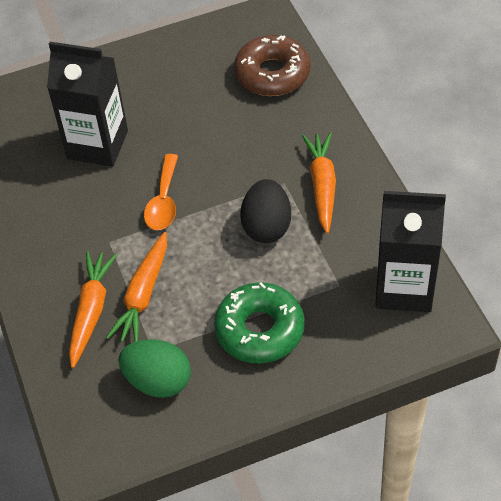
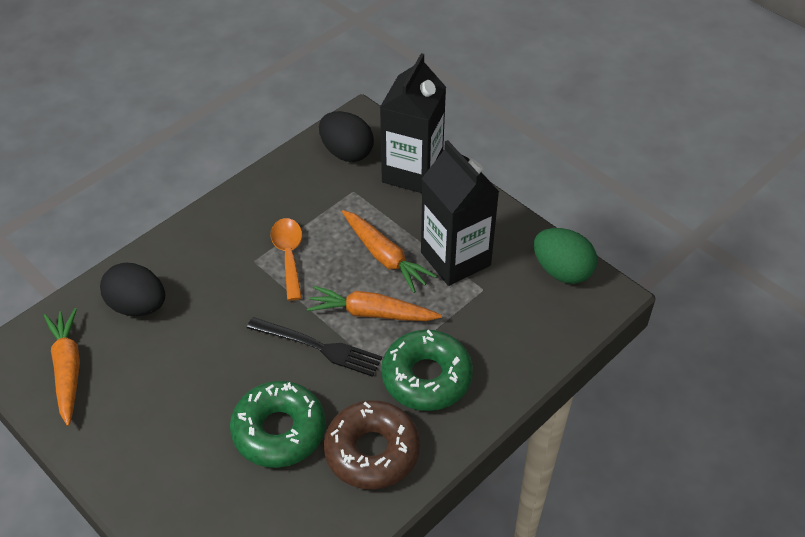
black egg: [240,179,291,243] = 1 -> [100,263,165,316] [319,111,374,162] = 2
black fork: none = 0 -> [247,317,382,377] = 1
green donut: [214,282,305,363] = 1 -> [230,381,326,468] [381,330,473,411] = 2

